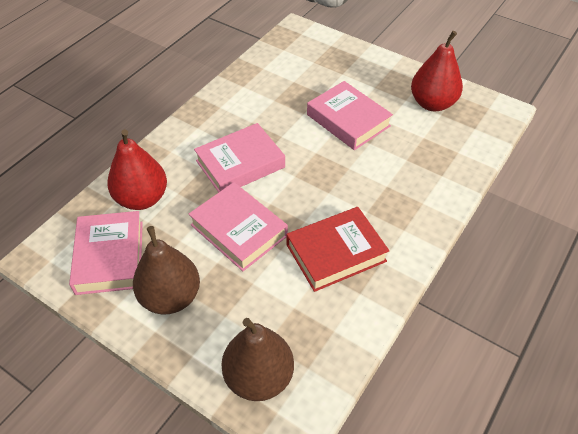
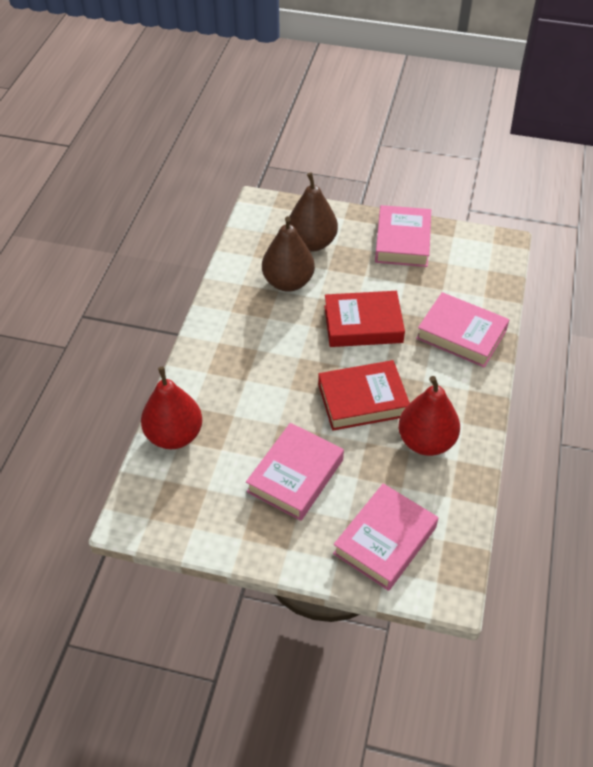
red book: [287,207,389,292] = 1 -> [318,360,410,431] [324,291,405,347] = 2

